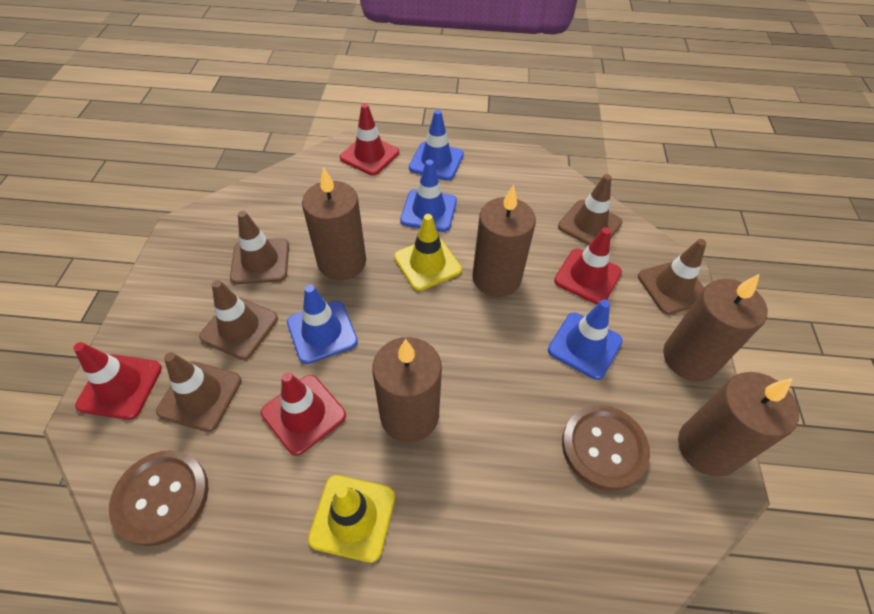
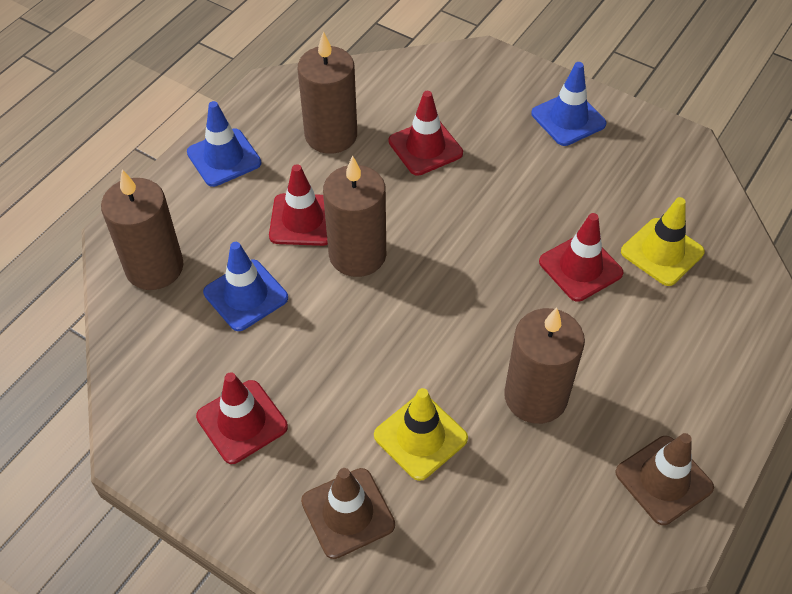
blue traffic cone: [287,285,358,364] [400,160,457,232] [409,110,464,181] [548,300,623,380] = 4 -> [187,101,261,187] [203,242,288,331] [531,62,606,146] = 3
brown button: [109,450,209,546] [562,405,650,491] = 2 -> none = 0
brown candle: [302,167,366,280] [373,337,442,443] [472,185,536,297] [663,274,768,381] [678,372,799,477] = 5 -> [101,170,183,290] [298,31,357,154] [323,156,386,277] [504,307,585,424] = 4
brown traffic cone: [156,352,241,432] [199,280,278,360] [230,211,289,284] [558,174,622,245] [638,239,706,315] = 5 -> [301,468,395,559] [615,433,714,525] = 2

